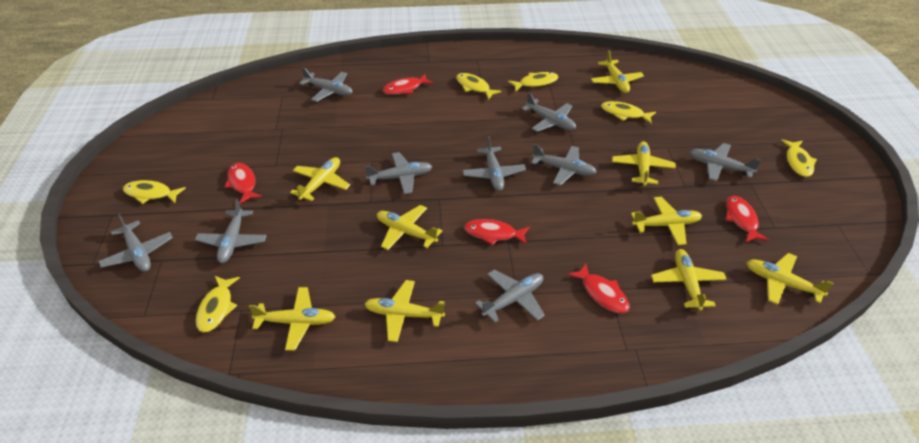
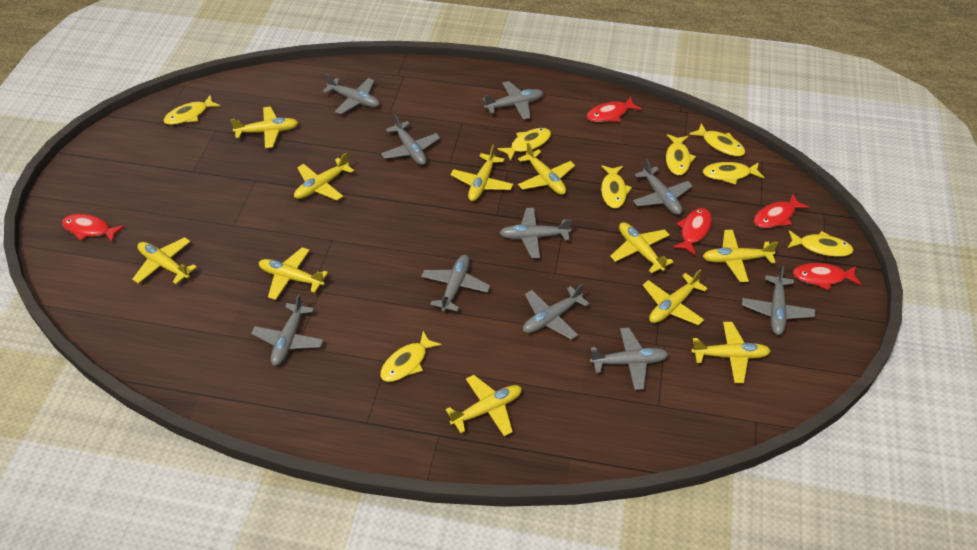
grey plane: [98,214,173,272] [195,198,267,263] [299,67,353,102] [365,152,433,194] [463,136,526,191] [475,270,545,323] [522,92,576,132] [531,144,597,186] [690,143,761,181] = 9 -> [251,294,324,366] [323,74,380,114] [381,114,440,165] [421,255,490,312] [483,81,543,120] [500,208,572,258] [523,283,589,340] [590,328,668,390] [633,159,693,215] [742,266,815,335] = 10
yellow fish: [123,180,186,204] [196,276,240,333] [456,73,502,100] [508,72,559,92] [601,101,656,124] [781,139,817,177] = 6 -> [163,95,220,125] [380,331,442,382] [497,128,551,161] [601,165,632,209] [666,134,696,176] [689,123,745,157] [703,162,764,185] [787,230,854,257] = 8
yellow plane: [249,287,336,350] [290,157,350,201] [365,280,445,342] [377,205,443,250] [591,50,644,93] [612,141,676,186] [631,197,702,245] [651,249,727,311] [747,253,834,305] = 9 -> [132,237,197,284] [230,107,298,148] [259,247,328,300] [294,153,354,200] [446,375,522,436] [450,145,513,201] [518,143,575,195] [610,222,673,273] [643,269,708,325] [691,322,771,383] [703,230,778,282] = 11

